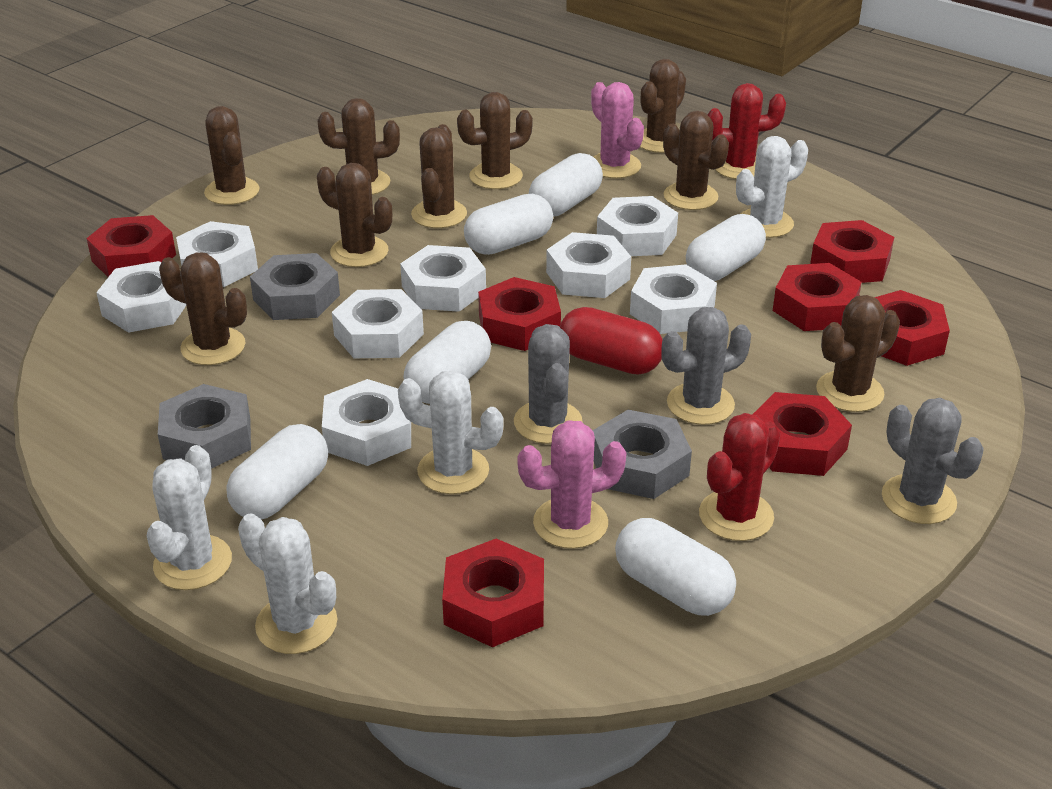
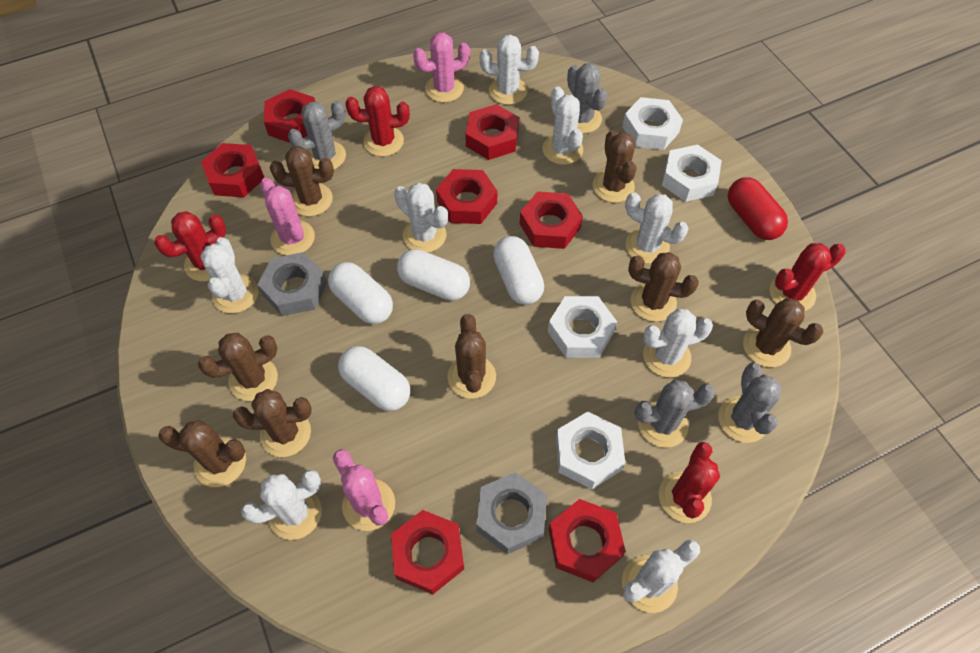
brown cactus: [159,252,247,365] [204,106,260,205] [317,163,392,267] [318,98,400,195] [411,124,467,228] [457,92,533,189] [640,59,686,153] [663,111,729,210] [816,295,900,412] = 9 -> [158,420,246,487] [198,333,278,401] [233,389,312,457] [270,146,334,216] [448,314,496,399] [593,130,636,203] [628,252,699,322] [743,298,823,367] = 8
grey cactus: [514,324,582,444] [661,307,751,425] [882,398,984,524] = 3 -> [288,100,346,170] [567,63,607,133] [635,380,715,448] [718,363,782,443] = 4
grey nut: [158,384,251,469] [250,253,340,320] [592,410,692,499] = 3 -> [258,252,327,316] [476,472,547,554] = 2
pink cactus: [517,420,626,549] [591,82,644,178] = 2 -> [260,178,315,255] [333,450,395,531] [413,33,470,102] = 3
red cactus: [699,413,781,541] [707,83,786,179] = 2 -> [154,211,226,281] [345,86,410,156] [659,442,720,523] [770,243,846,311] = 4
white cactus: [147,445,232,590] [238,513,337,654] [398,370,504,494] [736,136,808,238] = 4 -> [200,237,258,313] [241,470,322,540] [394,183,448,253] [480,35,539,105] [543,87,583,165] [622,539,700,613] [625,192,689,264] [643,309,713,378] = 8
white capsule: [226,424,328,519] [403,321,491,404] [464,194,553,255] [529,153,603,217] [615,518,736,616] [686,214,766,281] = 6 -> [328,262,393,324] [338,346,410,411] [397,249,470,301] [493,236,544,305] = 4
white nut: [96,261,186,333] [176,221,258,287] [322,379,411,466] [332,289,424,358] [400,245,486,312] [546,232,631,298] [597,196,678,256] [630,264,717,334] = 8 -> [548,296,617,358] [556,411,625,489] [622,97,683,150] [662,145,722,202] = 4

